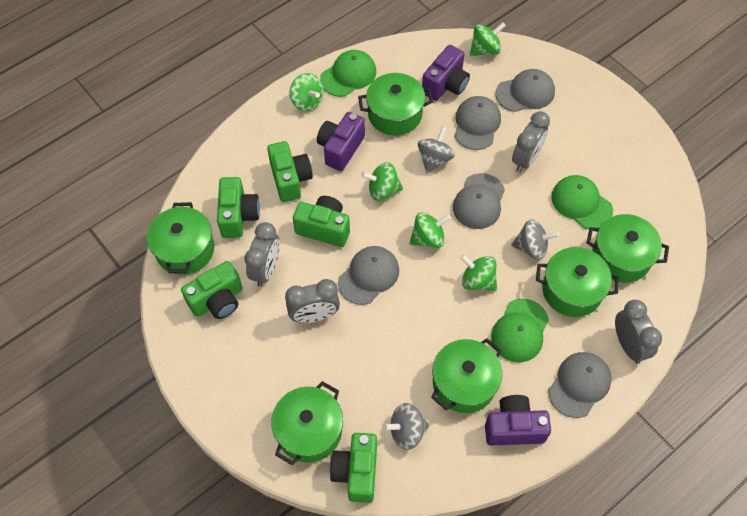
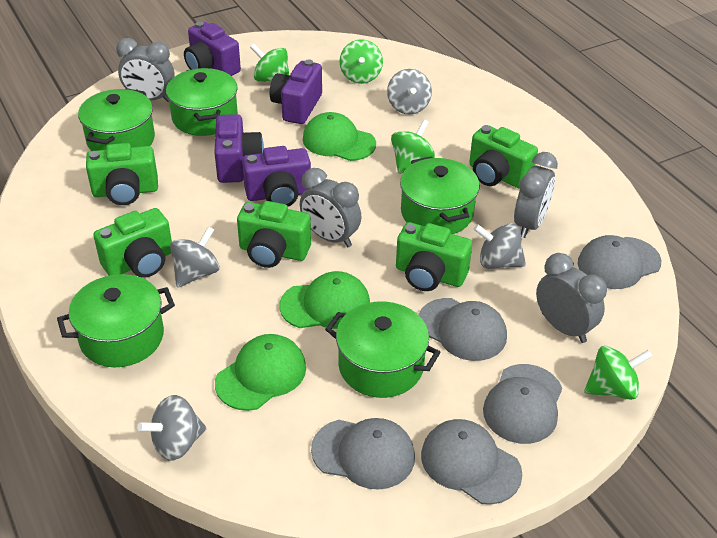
green pot: [147,202,214,275] [271,381,343,465] [358,73,433,136] [431,338,502,413] [536,247,619,317] [587,214,669,283] = 6 -> [57,274,175,367] [78,88,155,151] [166,68,238,136] [325,302,441,398] [400,156,480,234] = 5
green spinning top: [290,73,324,111] [361,162,403,201] [409,212,451,248] [460,254,497,291] [470,22,506,56] = 5 -> [250,43,289,82] [340,39,383,84] [391,120,435,174] [584,346,653,400] = 4
grey spinning top: [383,403,429,450] [418,126,455,174] [511,219,559,260] = 3 -> [137,395,207,461] [170,226,219,288] [387,69,432,115] [474,223,526,269] = 4
purple camera: [317,112,365,171] [422,45,470,101] [485,395,551,445] = 3 -> [184,21,241,76] [214,114,264,183] [242,146,311,207] [270,60,322,124] = 4

